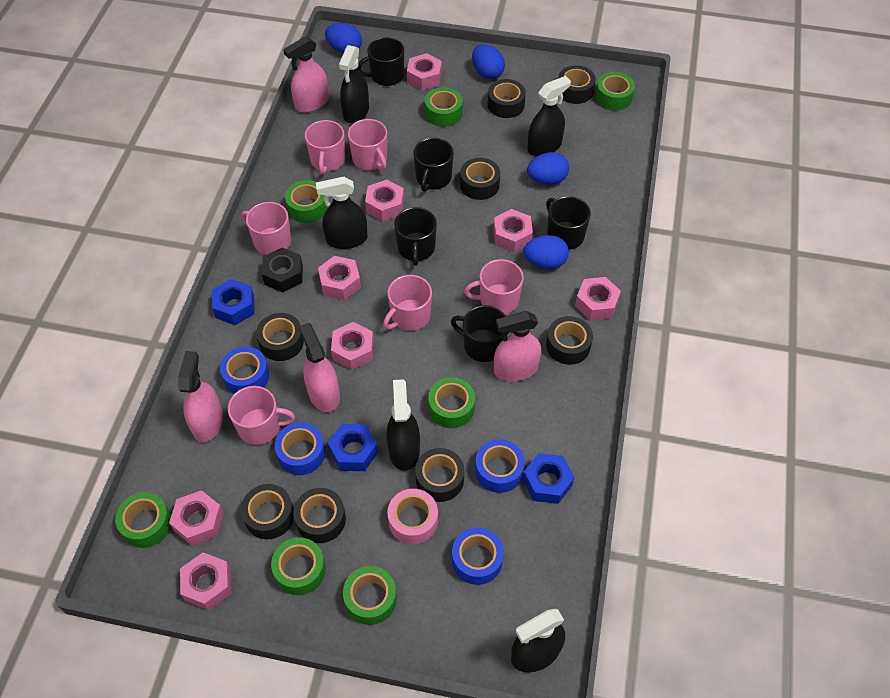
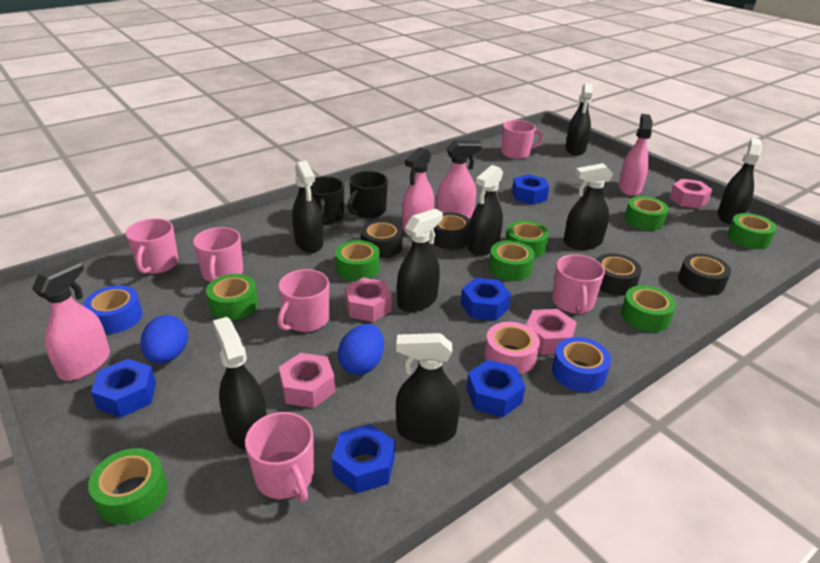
black mug: [357,37,404,86] [394,207,437,266] [413,138,454,192] [451,305,506,362] [546,196,591,250] = 5 -> [310,176,344,225] [348,171,388,218] = 2
black nut: [262,247,303,292] = 1 -> none = 0
black spray bottle: [316,177,367,249] [339,45,369,124] [387,379,420,471] [511,609,565,673] [527,76,571,156] = 5 -> [213,317,267,450] [292,161,323,253] [396,333,460,445] [397,209,443,312] [468,165,503,256] [564,163,613,249] [565,83,592,155] [718,138,762,224] = 8
black tape: [241,484,294,539] [256,313,304,361] [293,488,346,543] [415,448,464,502] [460,158,500,200] [487,79,526,118] [546,316,593,365] [558,65,596,104] = 8 -> [361,220,403,258] [433,212,470,250] [596,253,642,296] [678,253,731,295] = 4
blue egg: [325,23,362,54] [472,44,505,79] [523,235,569,269] [527,152,569,185] = 4 -> [140,315,188,364] [338,324,384,375] = 2
blue nut: [212,279,254,325] [328,424,378,471] [523,453,574,504] = 3 -> [91,359,156,417] [332,424,395,493] [461,278,511,321] [466,360,526,417] [512,174,549,205] = 5
blue tape: [220,347,269,394] [275,422,325,475] [452,528,504,585] [475,439,525,493] = 4 -> [83,285,143,334] [552,337,611,392] = 2
green tape: [115,492,171,548] [271,538,326,595] [285,180,328,223] [343,566,397,625] [425,87,463,127] [428,377,475,428] [595,72,635,111] = 7 -> [88,448,168,525] [206,274,258,320] [335,240,380,281] [489,240,535,281] [505,220,549,258] [621,285,676,332] [625,196,669,230] [727,213,777,249] = 8
pink nut: [169,490,224,546] [180,552,232,610] [318,256,361,300] [331,322,374,370] [365,180,404,222] [407,53,442,90] [493,209,533,252] [575,277,621,321] = 8 -> [279,353,335,408] [345,277,392,322] [526,309,577,355] [670,179,713,209] = 4

